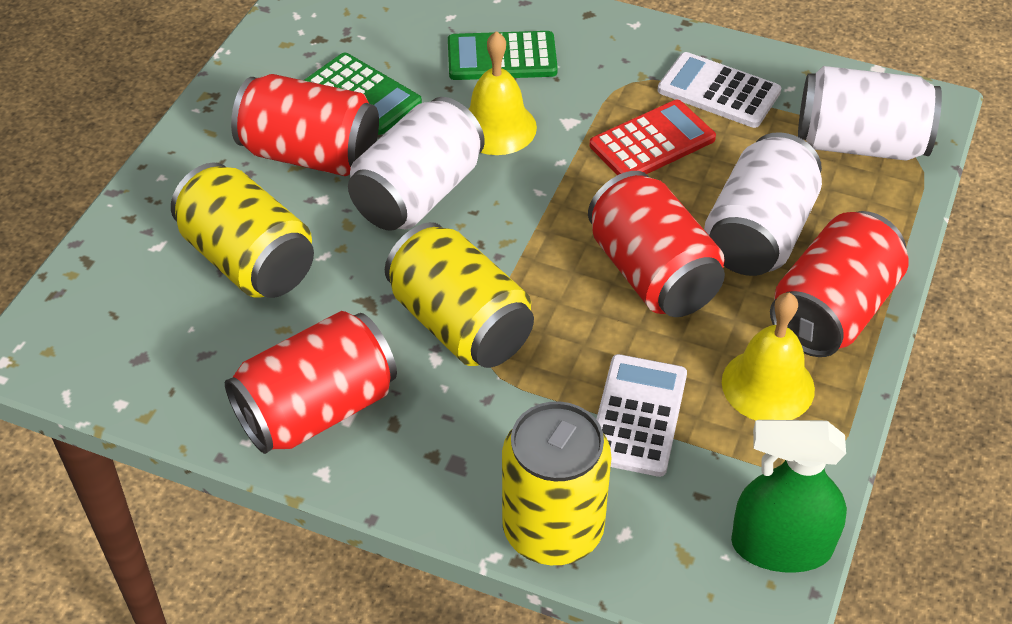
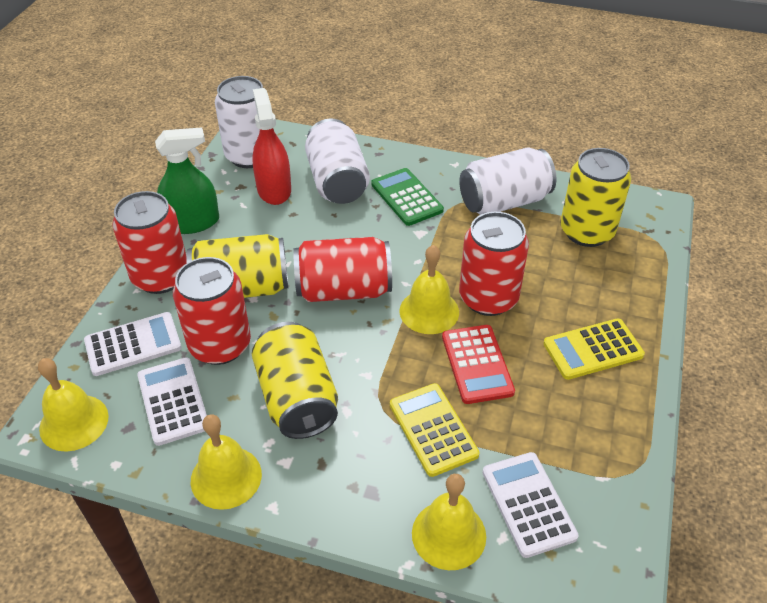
green calculator: [304,52,422,135] [448,31,558,80] = 2 -> [371,168,444,226] = 1
red spray bottle: none = 0 -> [252,88,291,205] = 1
white calculator: [596,354,687,477] [658,52,781,128] = 2 -> [84,312,182,376] [137,357,207,446] [482,452,579,558] = 3
yellow bell: [468,31,537,155] [722,293,815,420] = 2 -> [38,358,109,452] [191,414,262,510] [399,245,459,334] [412,474,486,570] = 4
yellow calculator: none = 0 -> [390,383,479,477] [543,318,645,380] = 2

